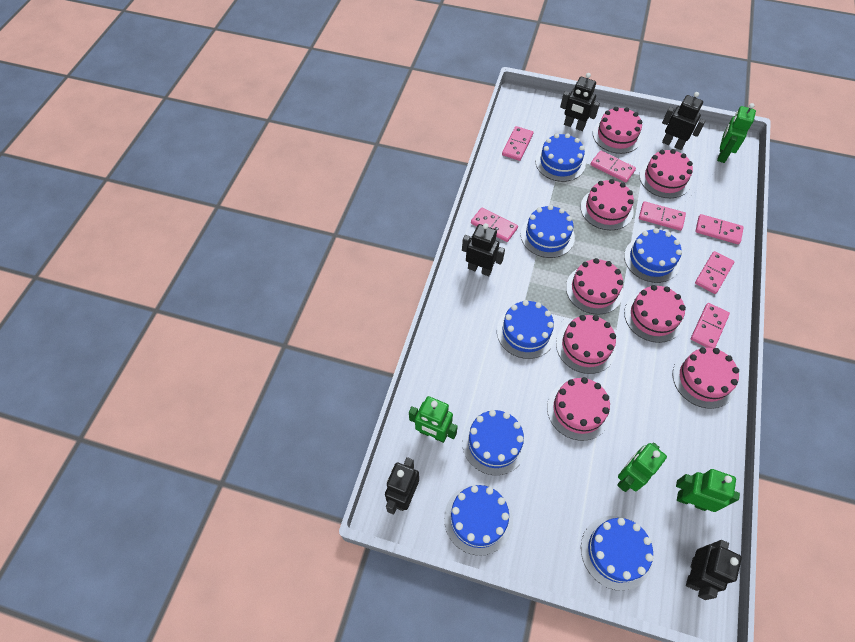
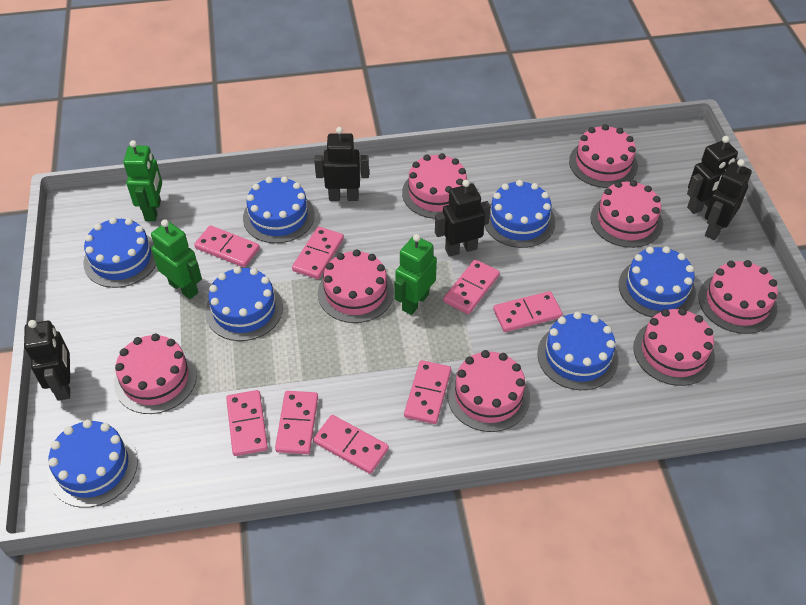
green robot: [409,396,458,443] [617,443,667,492] [676,469,740,512] [717,103,756,163] = 4 -> [123,140,162,221] [151,219,202,299] [394,234,437,315] = 3
pink domino: [471,207,518,242] [502,126,533,161] [590,151,636,183] [639,201,686,231] [691,303,730,348] [695,214,744,244] [695,251,734,294] = 7 -> [194,225,260,267] [226,390,268,456] [275,391,318,454] [292,227,344,279] [313,415,389,474] [404,360,451,424] [443,259,500,314] [493,291,562,332] = 8

